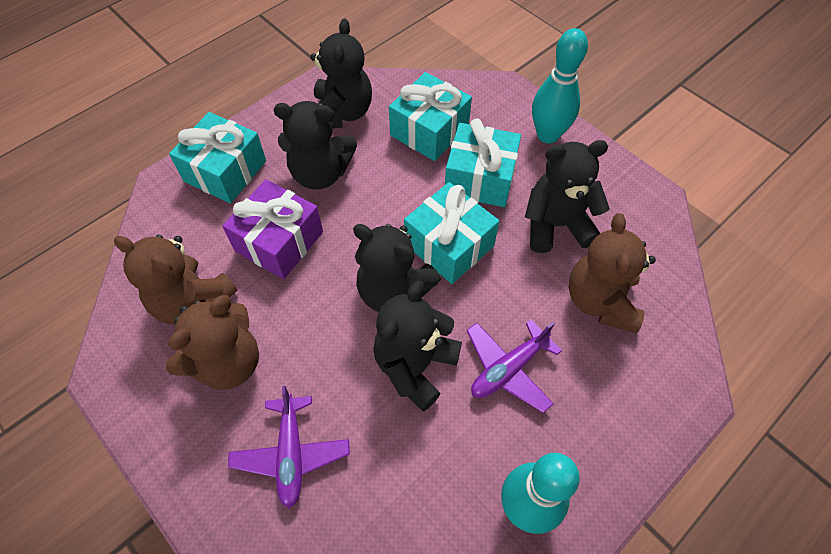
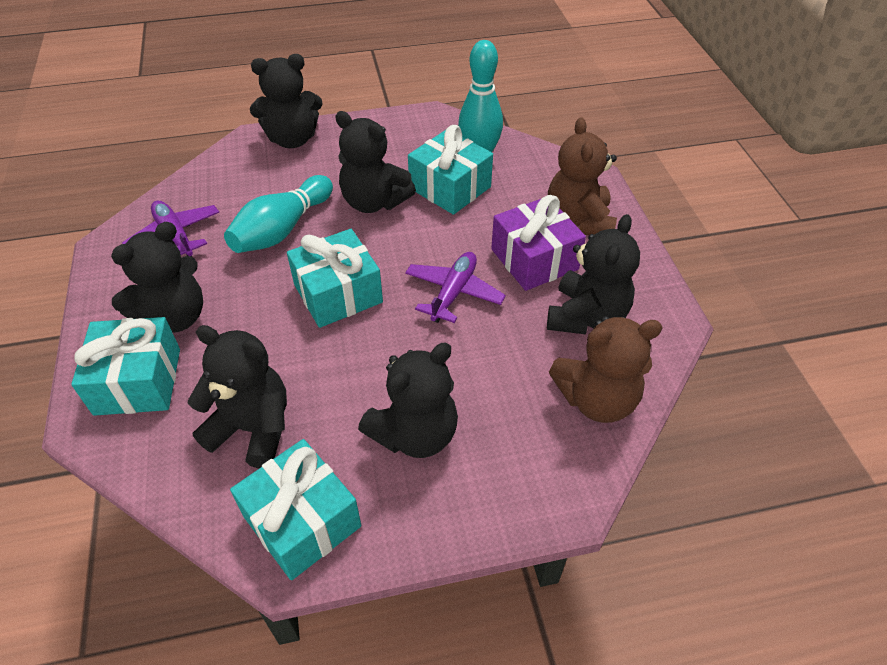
black teddy bear: [274,101,357,189] [310,18,372,128] [353,224,441,312] [373,281,462,411] [525,140,610,253] = 5 -> [111,222,203,333] [188,325,287,469] [250,54,323,148] [335,111,416,213] [358,343,458,458] [547,214,640,334] = 6
brown teddy bear: [114,235,238,325] [166,295,259,390] [569,213,656,333] = 3 -> [548,117,617,235] [549,316,663,423] = 2

